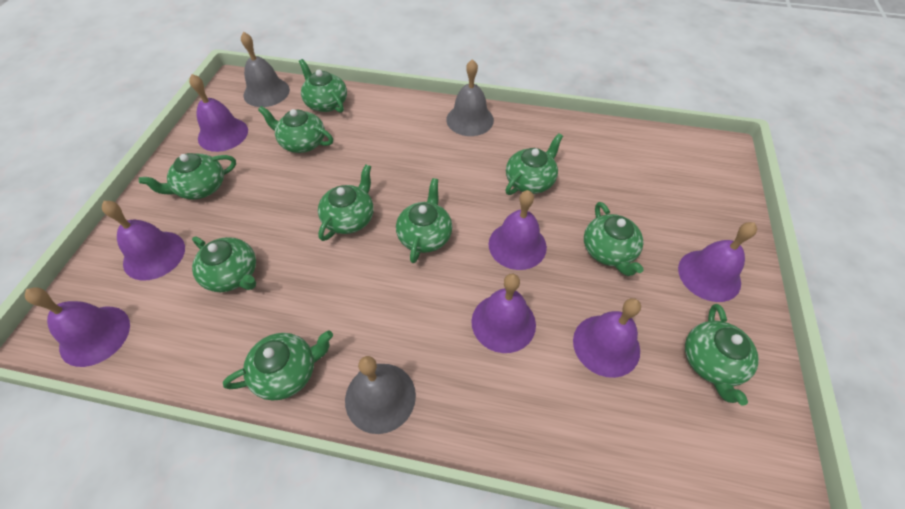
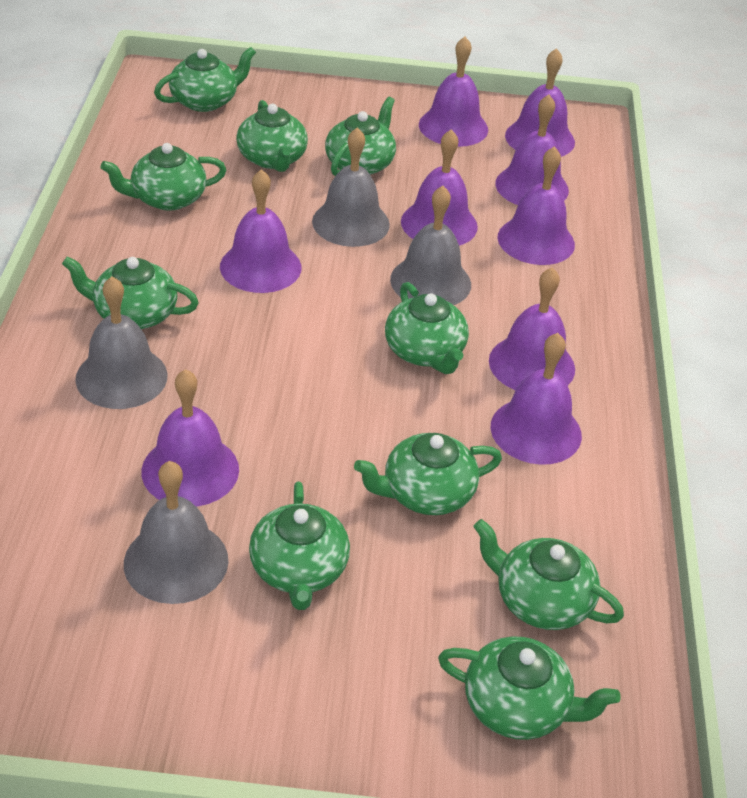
grey bell: [241,32,290,107] [345,356,416,434] [446,59,494,136] = 3 -> [75,277,168,409] [124,461,229,604] [312,127,390,247] [390,186,471,305] = 4
purple bell: [25,287,130,367] [102,201,185,281] [189,74,248,152] [471,273,536,353] [489,190,547,270] [573,298,641,378] [678,222,757,302] = 7 -> [141,369,239,507] [220,169,301,293] [401,129,478,246] [419,37,488,147] [489,267,575,390] [491,333,582,465] [495,95,569,205] [498,146,575,265] [505,48,575,157] = 9

